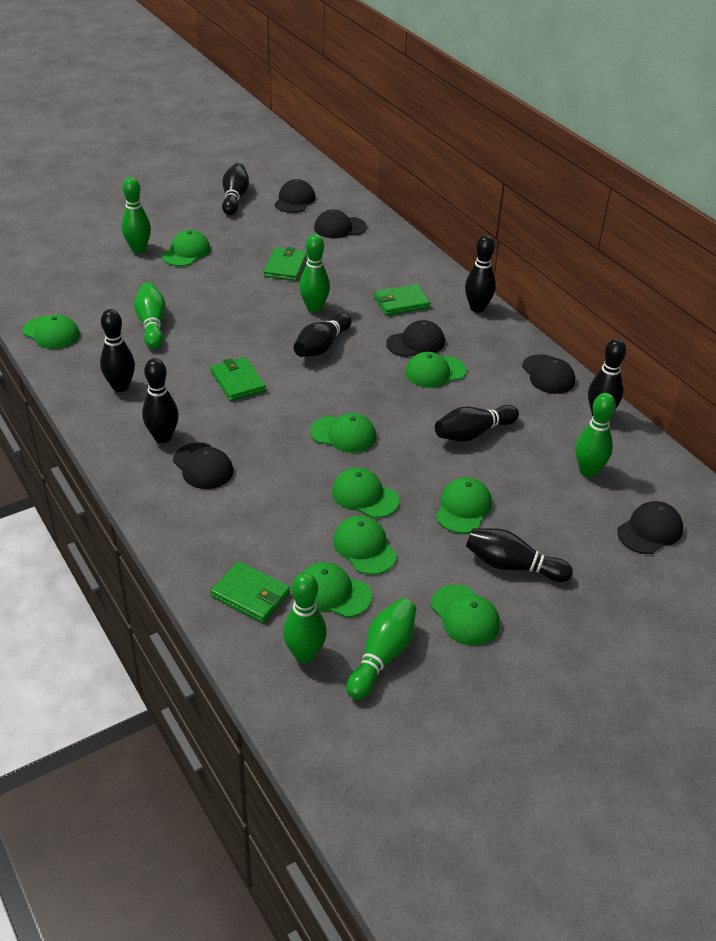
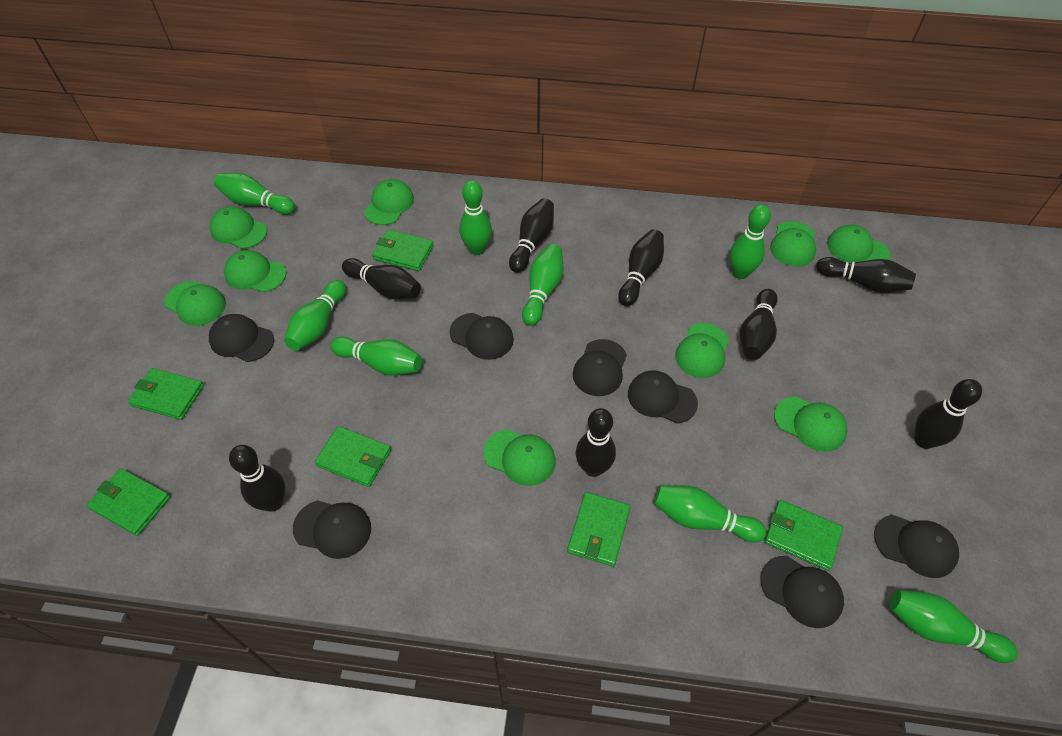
black cap: [173,443,233,489] [275,179,315,213] [314,210,367,238] [386,320,445,357] [522,354,575,394] [617,501,683,554] = 6 -> [209,314,274,362] [293,500,371,559] [449,313,514,360] [573,339,627,396] [628,370,698,423] [761,556,844,628] [874,515,959,578] = 7
green bowling pin: [121,177,151,253] [134,282,166,349] [283,573,327,663] [299,234,330,313] [346,598,416,700] [575,393,616,477] = 6 -> [214,173,295,215] [284,280,346,351] [330,336,422,376] [459,180,492,255] [522,244,564,326] [654,485,766,542] [730,205,771,279] [889,590,1018,663] = 8
green wallet: [211,357,266,401] [211,561,290,623] [263,247,307,281] [374,284,430,316] = 4 -> [87,468,170,536] [128,368,204,420] [315,426,391,487] [372,229,434,271] [567,492,631,567] [765,500,843,571] = 6

